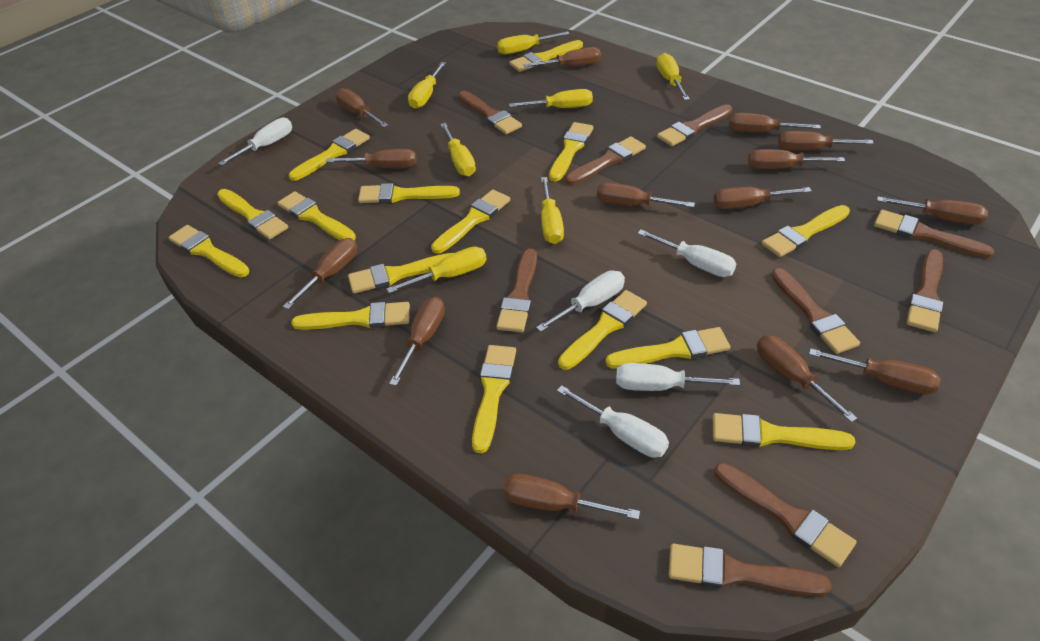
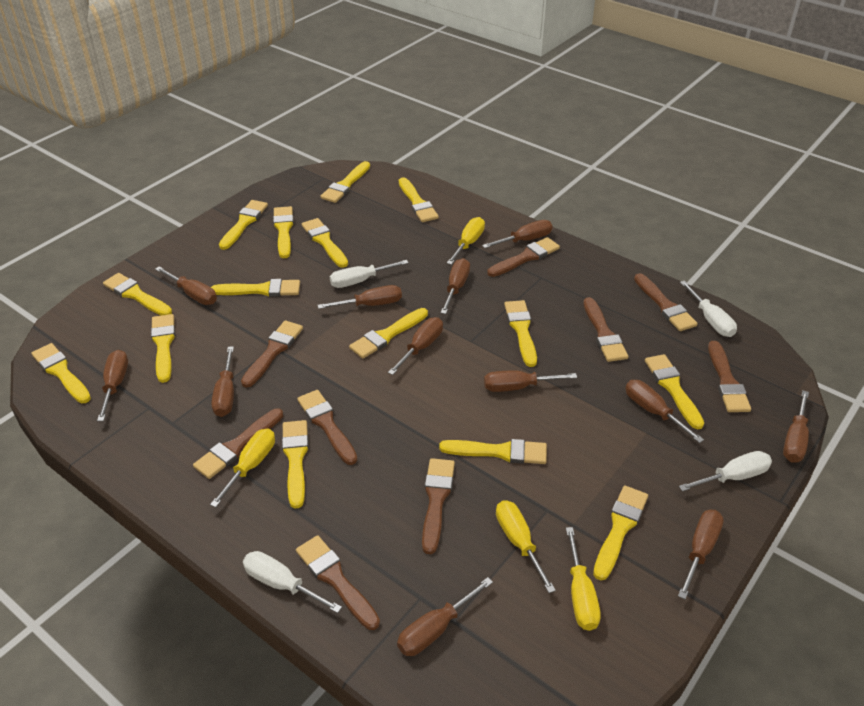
brown screwdriver: [283,238,357,309] [326,149,416,168] [335,88,389,128] [389,297,445,386] [503,474,640,520] [523,47,601,67] [597,182,695,208] [713,187,812,209] [729,113,821,132] [748,149,845,169] [757,335,857,423] [778,131,874,151] [809,348,941,394] [877,197,988,225] = 14 -> [97,350,128,421] [155,267,217,305] [212,346,234,417] [317,285,402,309] [388,317,443,375] [397,577,493,656] [441,258,470,314] [482,220,552,248] [484,371,577,392] [625,380,704,443] [678,510,724,599] [783,390,809,463] = 12
white screwdriver: [218,118,292,166] [536,270,625,332] [557,385,669,458] [616,363,740,391] [637,229,736,277] = 5 -> [243,551,342,613] [330,260,409,288] [679,451,772,492] [680,281,737,337] = 4
yellow screwdriver: [386,247,487,293] [408,62,446,109] [440,123,476,176] [497,31,570,55] [509,89,593,108] [541,177,564,244] [657,53,690,100] = 7 -> [210,428,275,507] [447,217,485,265] [496,500,556,593] [566,527,601,631] = 4

